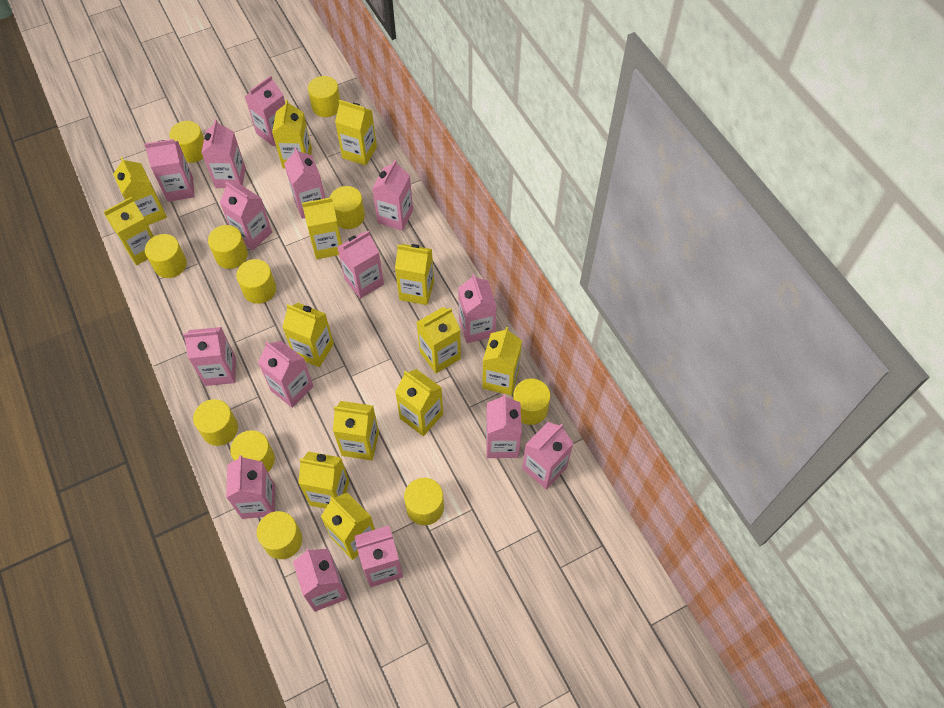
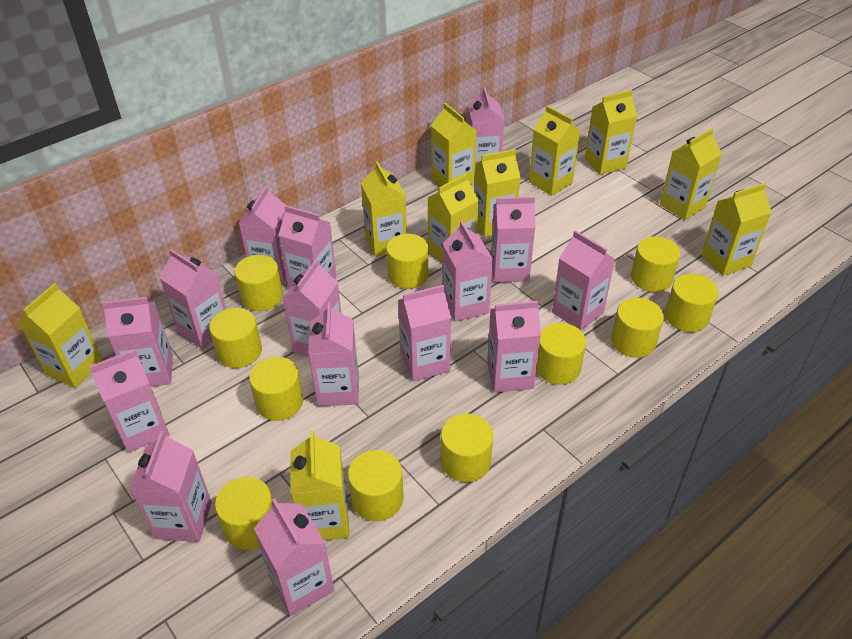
yellow carton: [104,197,154,265] [113,157,167,225] [272,100,312,168] [282,303,334,367] [298,451,349,509] [302,197,342,259] [321,493,375,560] [333,401,379,461] [335,100,377,166] [395,244,434,305] [395,369,443,436] [416,307,461,373] [482,327,522,395] = 13 -> [18,283,103,388] [290,431,350,540] [361,161,407,257] [428,173,479,263] [431,103,477,186] [474,149,520,237] [529,106,581,196] [585,90,637,175] [660,128,722,220] [701,183,772,276] = 10

